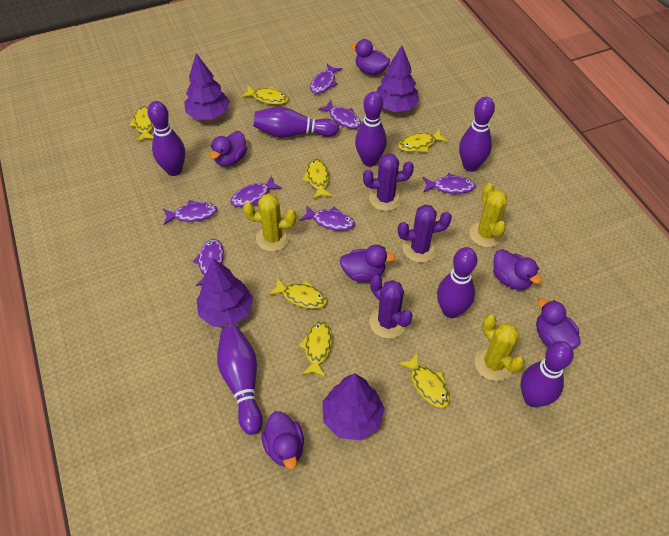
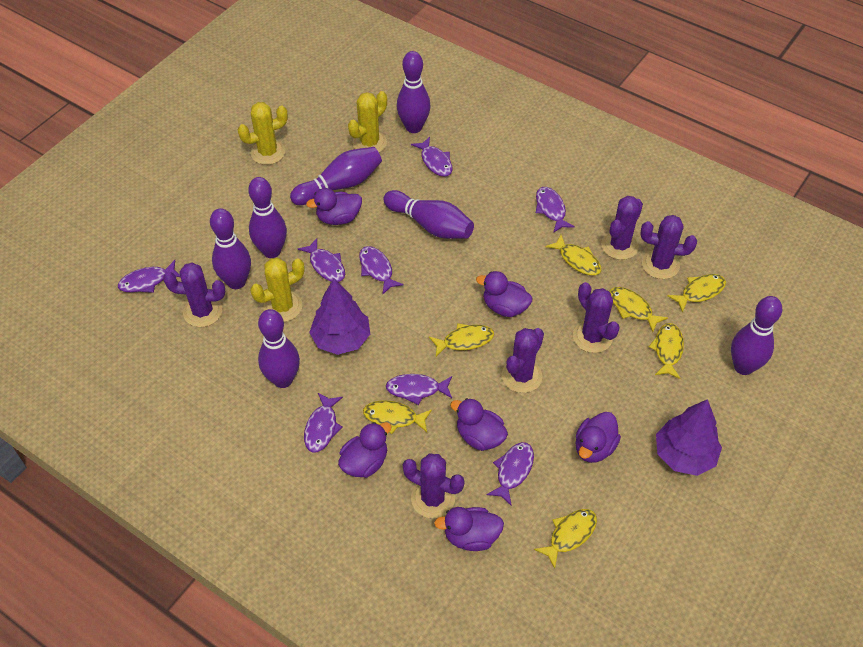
purple cactus: [363,153,414,211] [369,275,413,338] [398,204,452,263] = 3 -> [163,263,225,327] [403,454,464,518] [501,328,544,393] [573,282,620,353] [601,196,643,260] [640,215,697,279] = 6
purple fish: [163,200,217,225] [193,239,224,286] [230,175,282,207] [299,205,355,231] [310,64,343,94] [318,100,361,129] [423,173,476,194] = 7 -> [118,260,180,293] [298,238,345,282] [304,393,343,453] [359,246,404,294] [386,374,452,405] [411,137,452,177] [486,442,534,506] [536,187,575,233] = 8
purple tree: [184,53,230,120] [197,258,253,327] [322,373,385,441] [376,46,419,112] = 4 -> [309,278,370,355] [656,399,722,476] = 2

